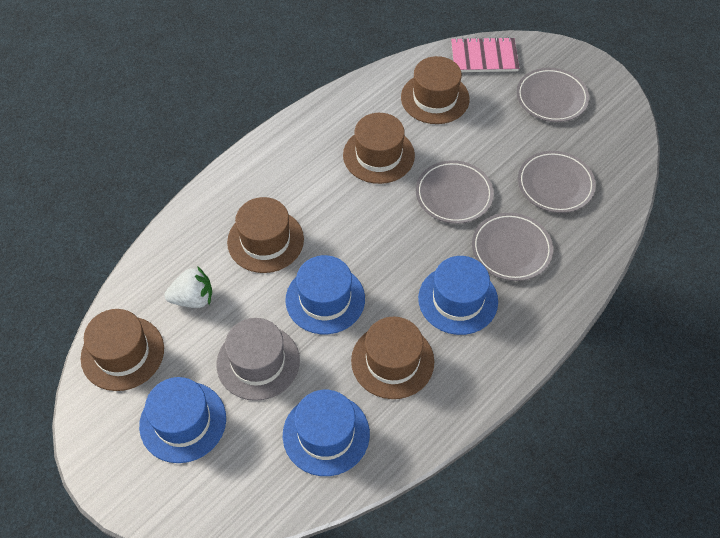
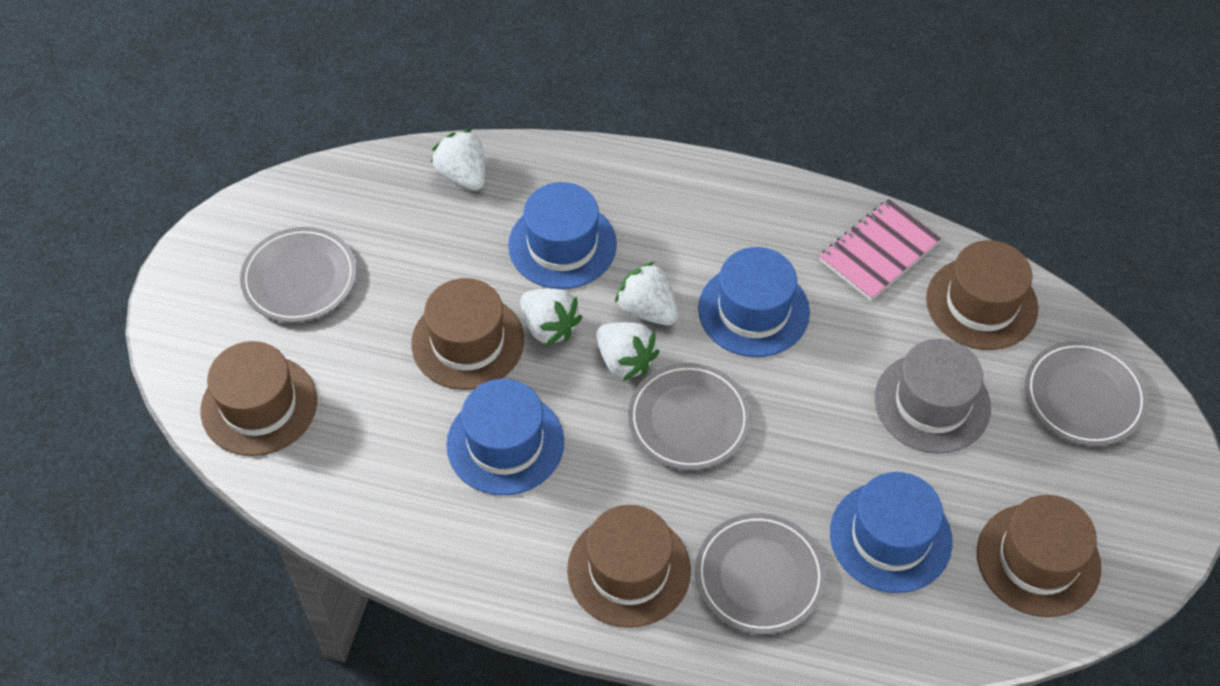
white strawberry: [164,266,212,308] = 1 -> [431,130,485,191] [520,288,582,346] [596,322,660,381] [615,262,678,325] = 4

